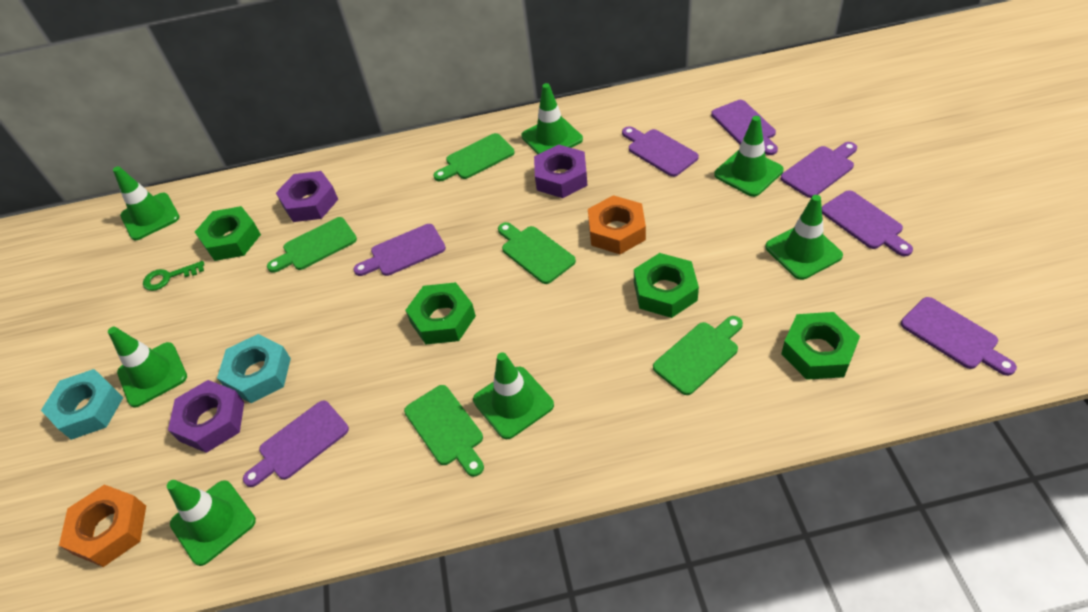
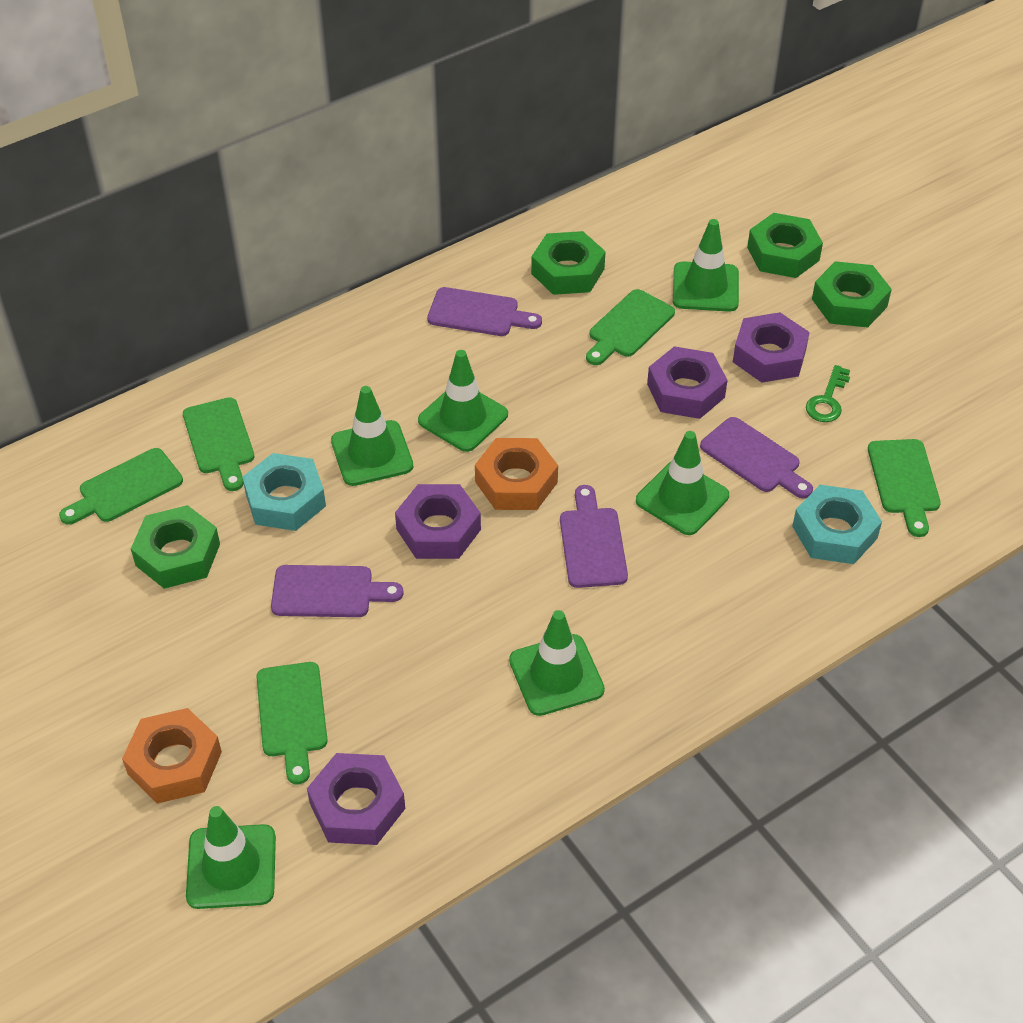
green traffic cone: [108,327,187,407] [113,166,180,240] [167,480,256,566] [473,352,554,439] [521,83,583,154] [714,116,784,197] [765,195,843,280] = 7 -> [186,806,276,909] [331,386,413,486] [418,350,508,452] [509,610,605,716] [636,431,729,535] [673,219,739,312] = 6
purple cutting board: [243,400,349,487] [354,224,446,276] [622,126,699,177] [711,100,778,155] [781,142,857,198] [822,190,913,256] [901,297,1017,376] = 7 -> [271,565,404,617] [427,287,542,336] [560,485,628,588] [700,417,813,499] = 4
purple nut: [168,380,244,453] [276,171,338,222] [534,144,588,198] = 3 -> [307,753,405,845] [395,484,481,559] [647,346,728,419] [733,312,810,383] = 4

